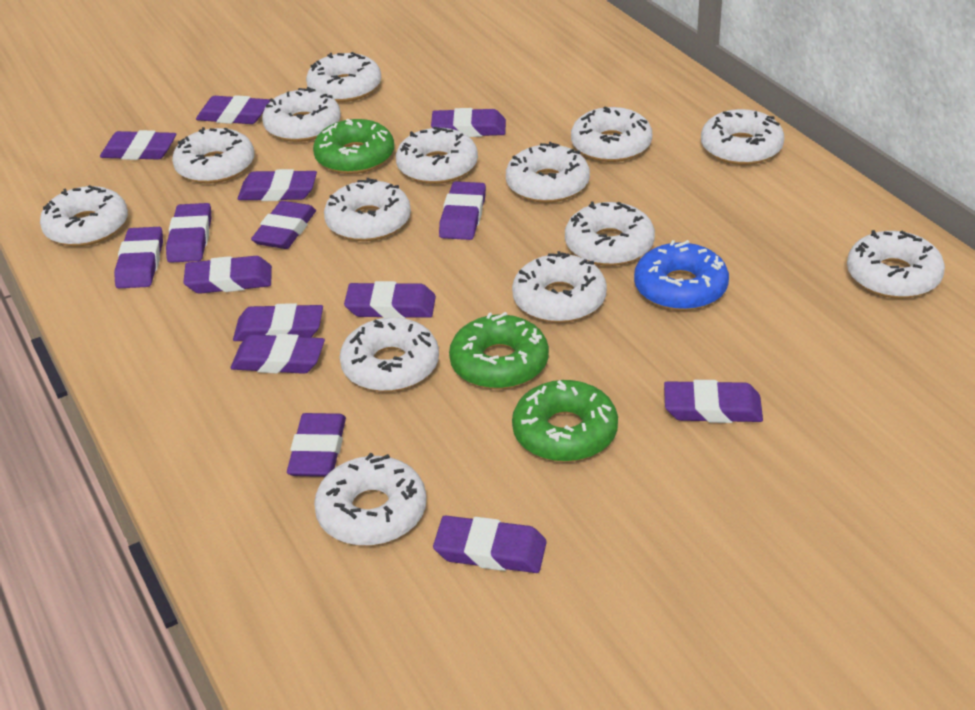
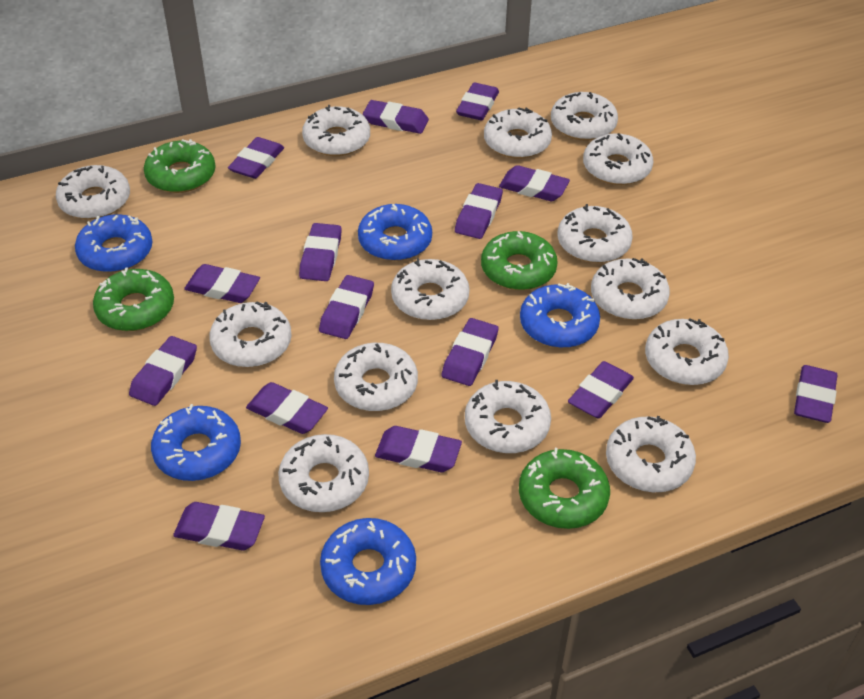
blue donut: [634,240,729,311] = 1 -> [75,214,153,272] [151,404,241,481] [320,518,416,605] [358,204,432,261] [520,283,600,348] = 5
green donut: [313,119,394,174] [449,312,549,389] [512,380,618,462] = 3 -> [93,267,174,331] [144,139,215,193] [481,231,558,290] [519,448,610,529] = 4

